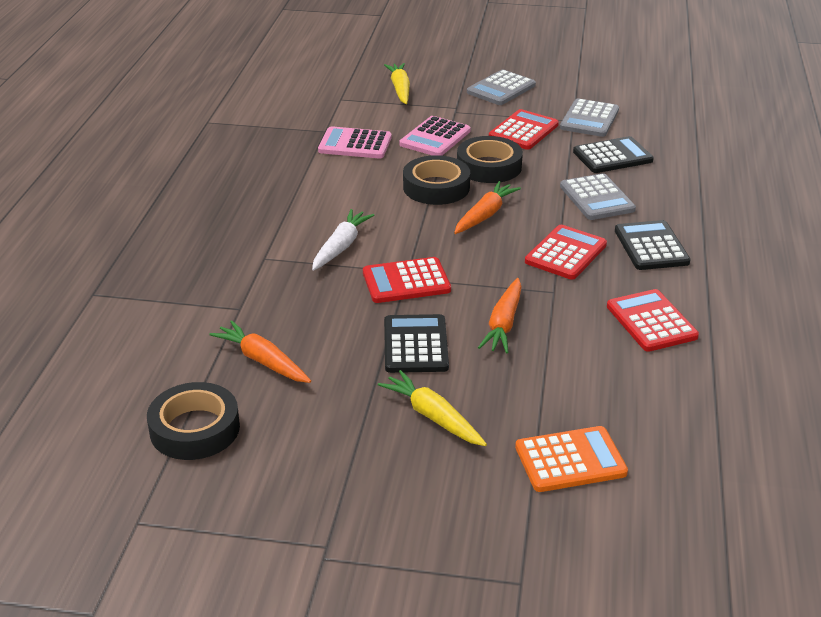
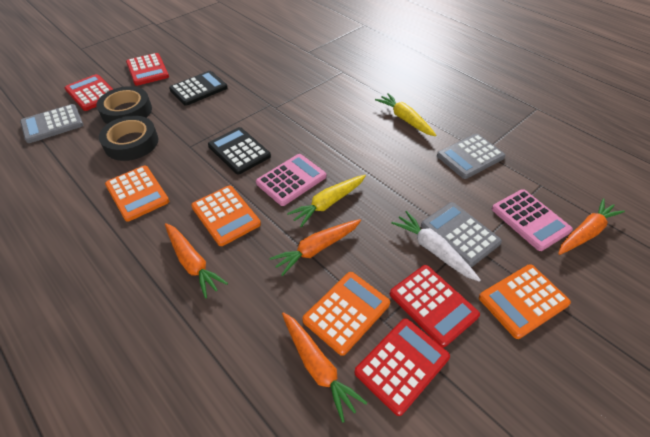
black calculator: [384,314,449,373] [573,136,654,173] [615,220,691,270] = 3 -> [169,71,228,106] [208,127,271,174] = 2
black tape: [147,382,240,460] [403,155,470,205] [457,136,523,183] = 3 -> [96,86,152,124] [99,116,158,161] = 2
orange calculator: [515,426,628,492] = 1 -> [105,166,169,222] [191,186,261,246] [302,272,390,356] [479,264,571,339] = 4
orange carrot: [209,320,311,383] [454,181,521,234] [478,278,522,353] = 3 -> [165,223,228,299] [269,219,361,276] [282,312,367,423] [558,198,625,255] = 4

